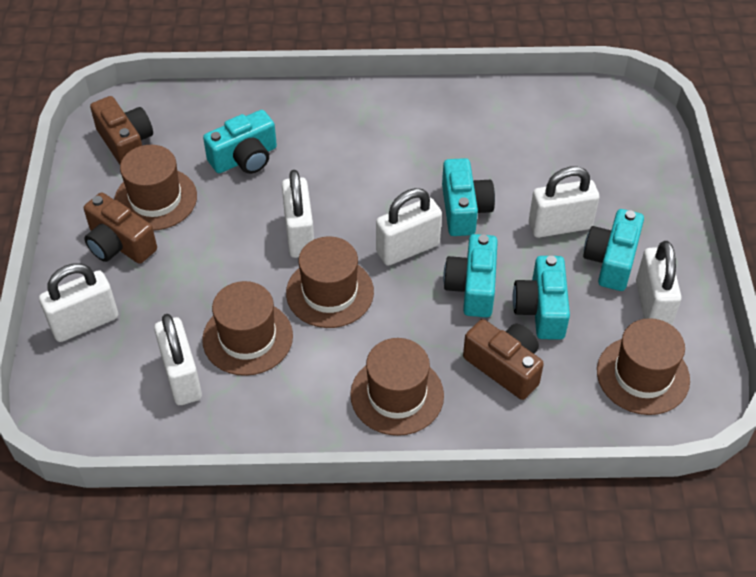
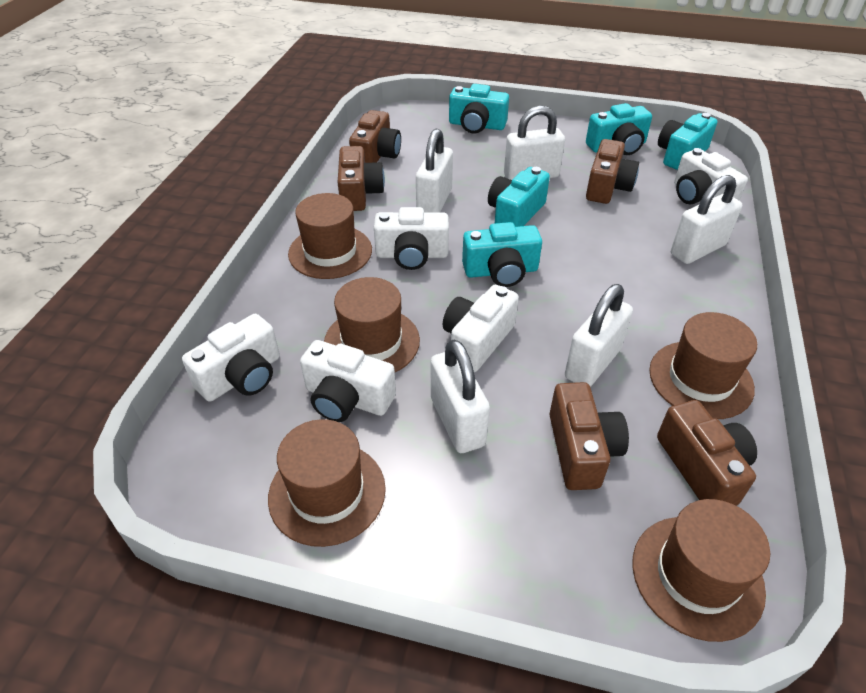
brown camera: [84,192,157,264] [90,96,153,164] [463,319,544,400] = 3 -> [338,146,385,211] [349,110,401,163] [549,382,629,490] [586,139,639,204] [657,400,757,506] = 5
white camera: none = 0 -> [182,314,280,402] [300,340,396,422] [374,207,449,270] [443,285,519,372] [674,148,748,204] = 5
white padlock: [39,263,118,342] [154,314,202,405] [282,170,314,258] [376,188,442,266] [529,167,599,238] [636,241,681,325] = 6 -> [416,129,453,212] [431,339,490,453] [504,106,565,180] [565,284,633,387] [671,175,742,264] = 5

